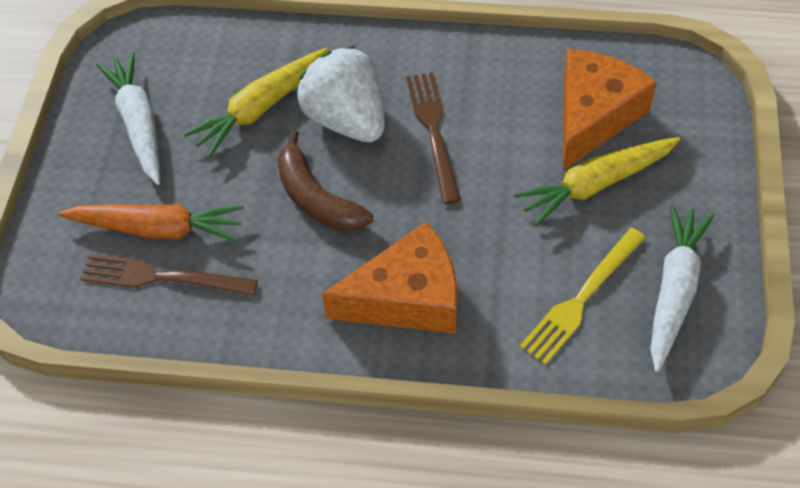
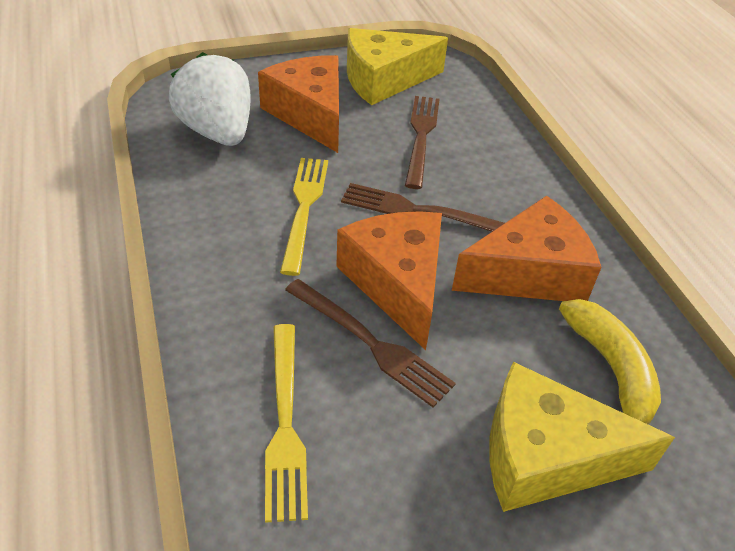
brown banana: [277,130,373,232] = 1 -> none = 0
brown fork: [80,253,258,296] [406,72,461,204] = 2 -> [285,279,456,408] [341,183,505,232] [405,96,440,189] = 3
orange carrot: [58,204,244,242] = 1 -> none = 0
orange cheese: [322,221,457,334] [563,49,657,170] = 2 -> [258,55,339,153] [336,211,442,350] [452,196,601,301] = 3
white carrot: [96,52,160,185] [650,204,715,372] = 2 -> none = 0
yellow banana: none = 0 -> [559,299,661,424] = 1
yellow carrot: [184,48,328,158] [514,137,680,227] = 2 -> none = 0
yellow cheese: none = 0 -> [347,28,448,105] [489,362,675,512] = 2
yellow fork: [520,228,646,365] = 1 -> [265,324,308,523] [280,158,328,276] = 2

